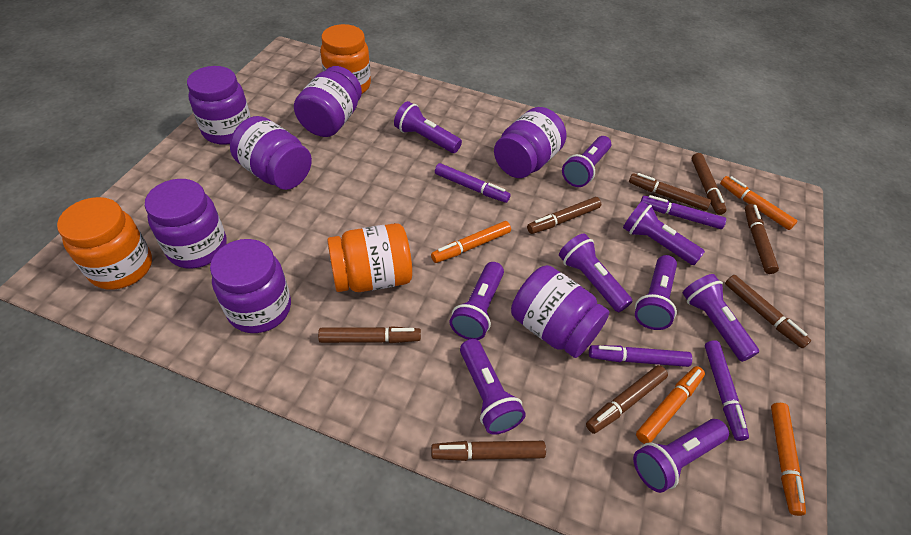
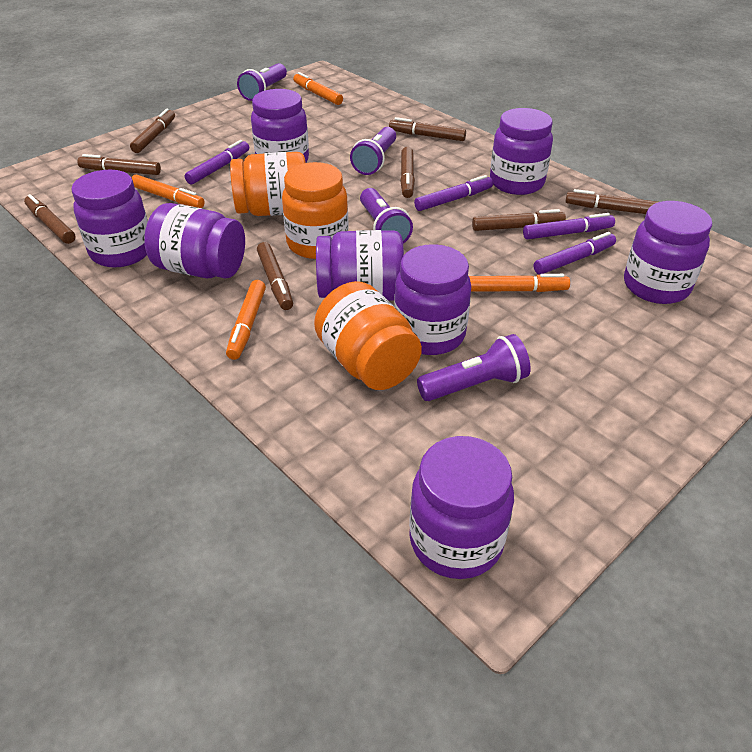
purple flashlight: [394,101,462,153] [450,262,504,340] [460,339,526,435] [559,233,632,312] [562,136,611,187] [623,201,705,265] [633,419,729,493] [635,255,677,330] [683,274,759,362] = 9 -> [237,63,287,101] [350,127,396,175] [360,188,413,244] [417,334,531,401] = 4
purple jar: [145,179,227,268] [187,66,251,145] [210,239,291,333] [230,116,312,190] [294,66,362,137] [494,107,566,178] [511,265,610,358] = 7 -> [72,170,148,268] [144,203,245,279] [251,89,309,162] [316,230,404,301] [394,244,471,355] [409,436,514,579] [490,108,553,195] [624,201,712,304] = 8

